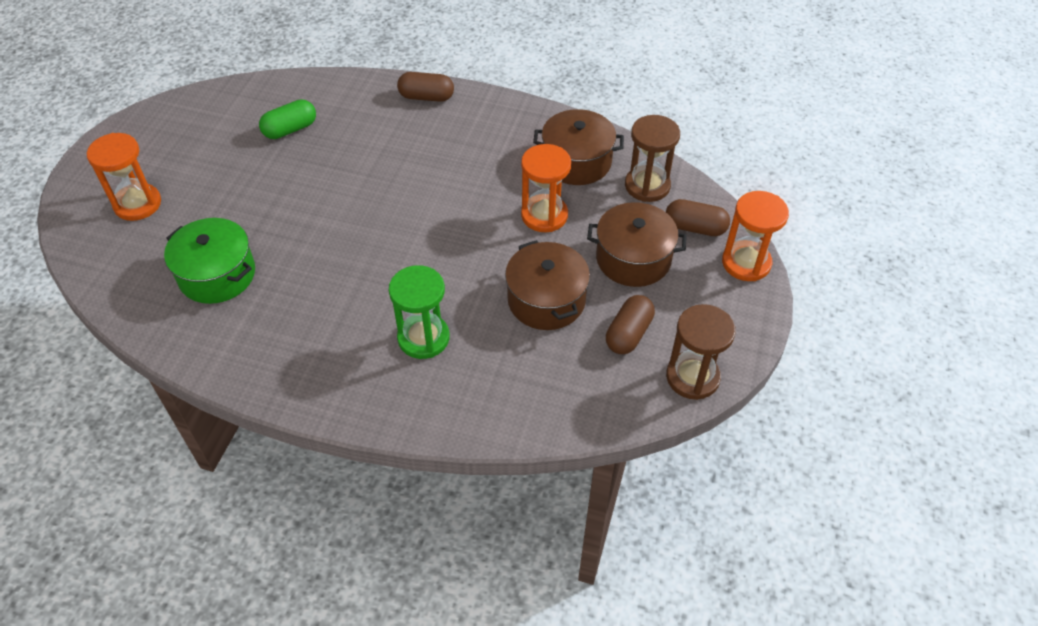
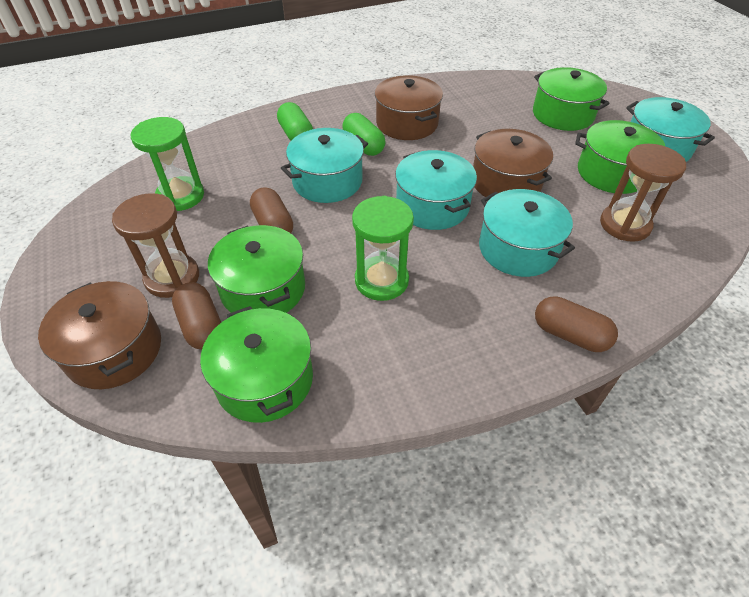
green capsule: [259,99,316,139] = 1 -> [277,102,313,141] [342,113,385,156] = 2
green hourglass: [389,265,450,359] = 1 -> [131,117,204,211] [352,196,414,301] = 2
green pot: [164,218,255,304] = 1 -> [200,306,313,423] [208,225,305,313] [533,67,610,131] [575,120,665,194] = 4
orange hourglass: [87,133,161,221] [521,144,571,232] [722,191,789,281] = 3 -> none = 0
turquoise pot: none = 0 -> [281,128,368,203] [395,150,477,230] [479,189,575,277] [626,97,715,162] = 4

